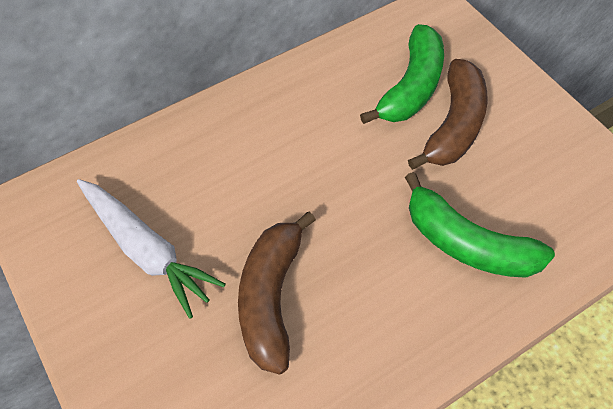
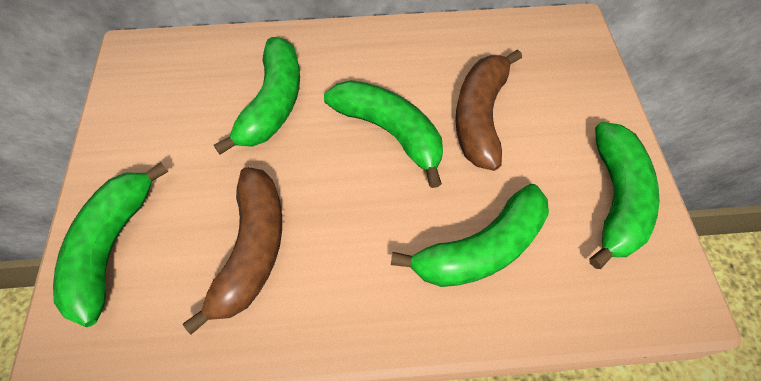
green banana: [360,24,444,124] [405,172,555,278] = 2 -> [53,162,168,327] [214,37,300,155] [324,80,443,188] [391,184,549,287] [589,122,659,269] = 5
white carrot: [77,179,226,319] = 1 -> none = 0

